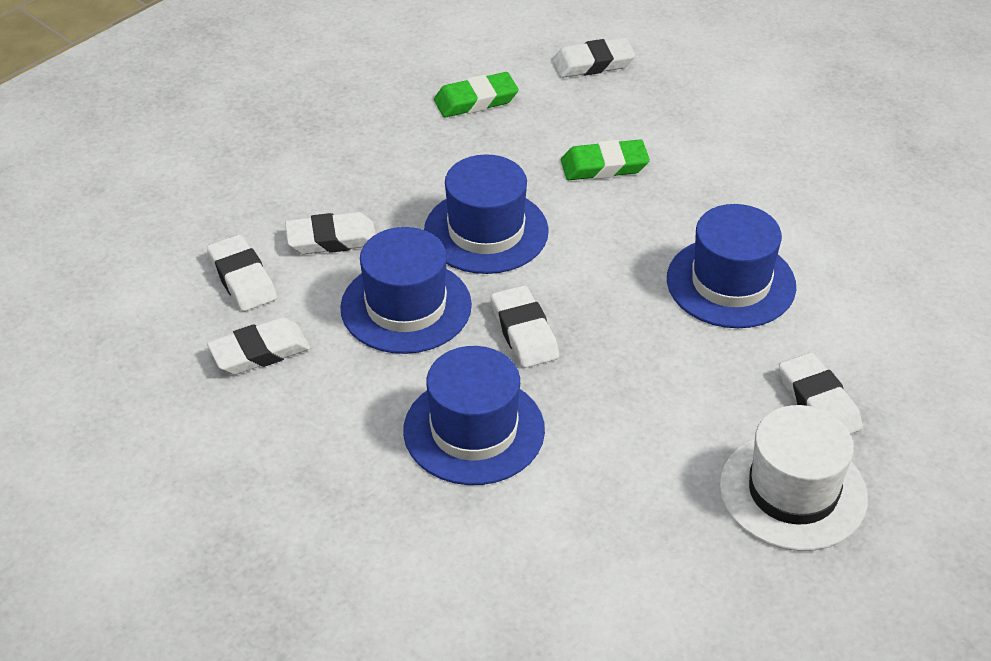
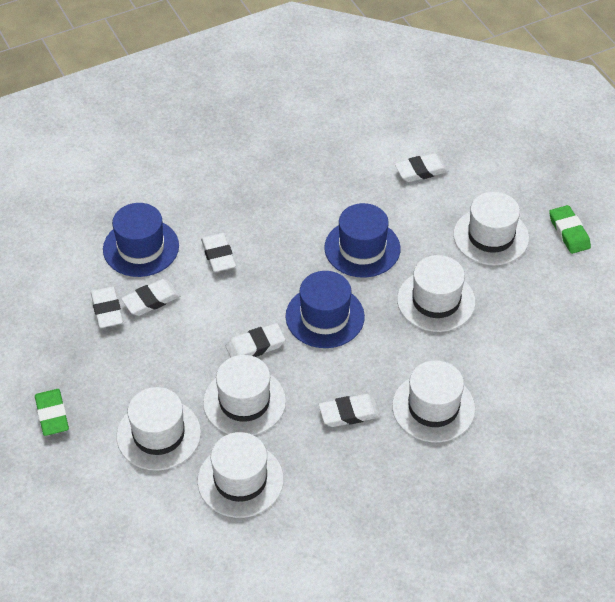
blue hat: [340,227,472,354] [403,346,545,485] [424,154,549,274] [667,204,796,328] = 4 -> [103,203,179,277] [285,271,365,348] [324,203,400,278] = 3
white hat: [720,405,868,551] = 1 -> [116,387,201,471] [197,432,284,518] [203,355,286,435] [392,360,475,442] [397,255,476,332] [453,192,529,265] = 6

